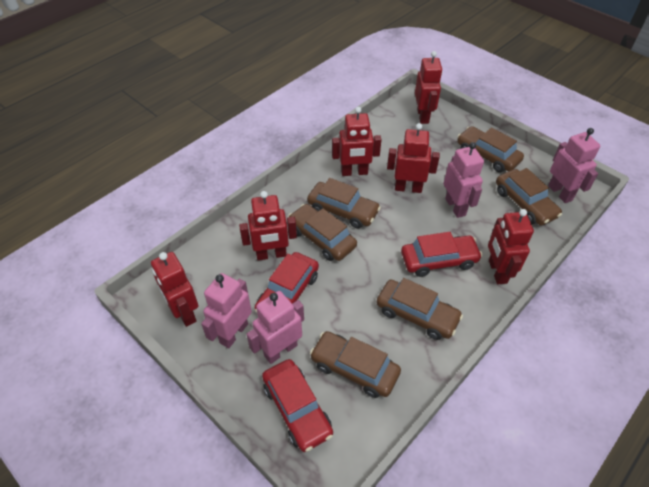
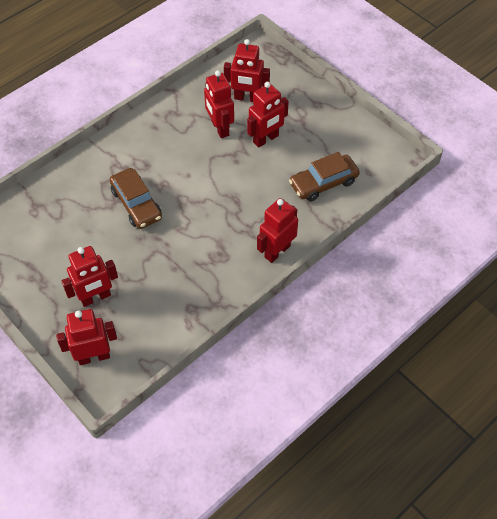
brown car: [288,204,357,261] [307,178,381,229] [310,331,401,398] [376,278,463,340] [457,126,524,172] [496,168,562,226] = 6 -> [110,168,162,229] [289,152,360,201] = 2
pink robot: [201,273,252,348] [246,291,304,364] [444,142,484,218] [548,128,600,203] = 4 -> none = 0
red car: [255,252,319,313] [262,359,333,452] [401,232,482,277] = 3 -> none = 0

